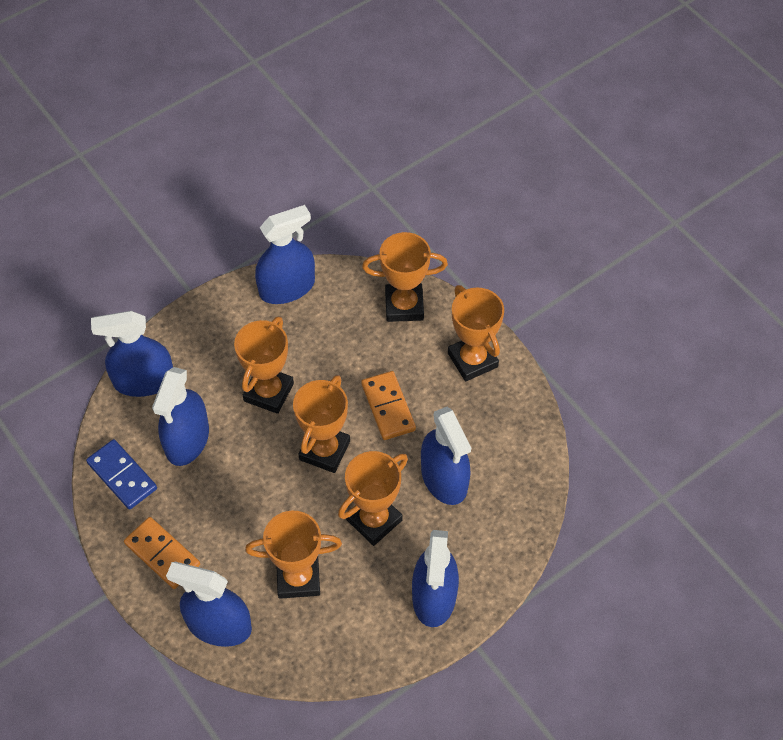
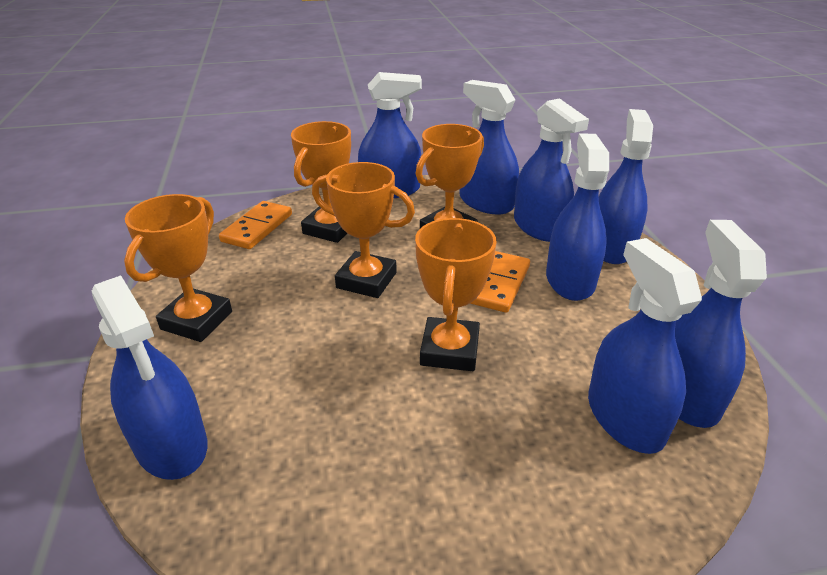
blue domino: [86,439,157,510] = 1 -> none = 0
blue spray bottle: [91,311,173,397] [152,367,209,466] [166,562,252,647] [255,205,315,304] [412,530,459,627] [421,407,471,505] = 6 -> [92,275,207,480] [358,72,422,198] [460,80,519,215] [514,98,589,242] [546,133,609,301] [588,238,702,454] [599,109,653,264] [675,220,767,428] = 8
orange trophy: [234,316,294,414] [245,511,342,599] [293,375,350,473] [338,451,408,546] [362,232,448,322] [448,285,504,382] = 6 -> [124,194,232,342] [291,121,351,243] [312,162,415,298] [415,218,497,371] [416,124,484,228] = 5

